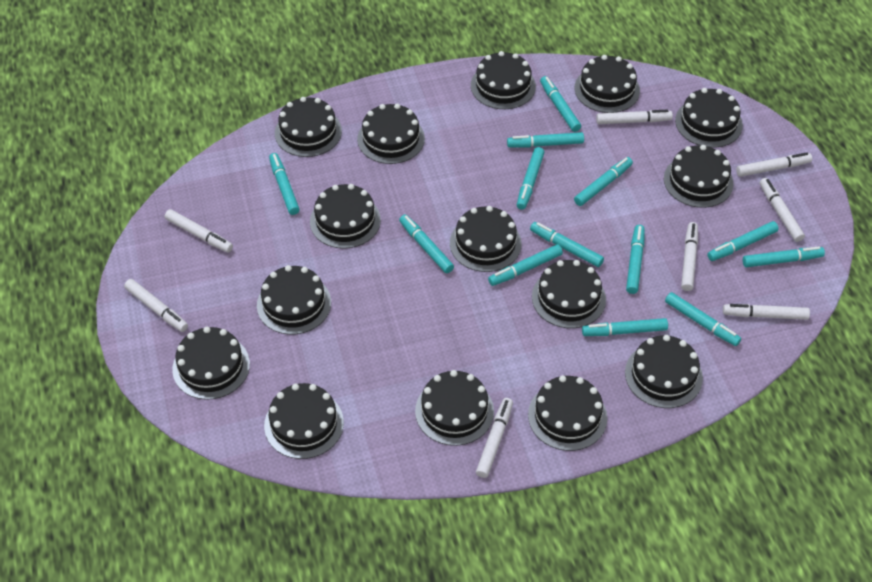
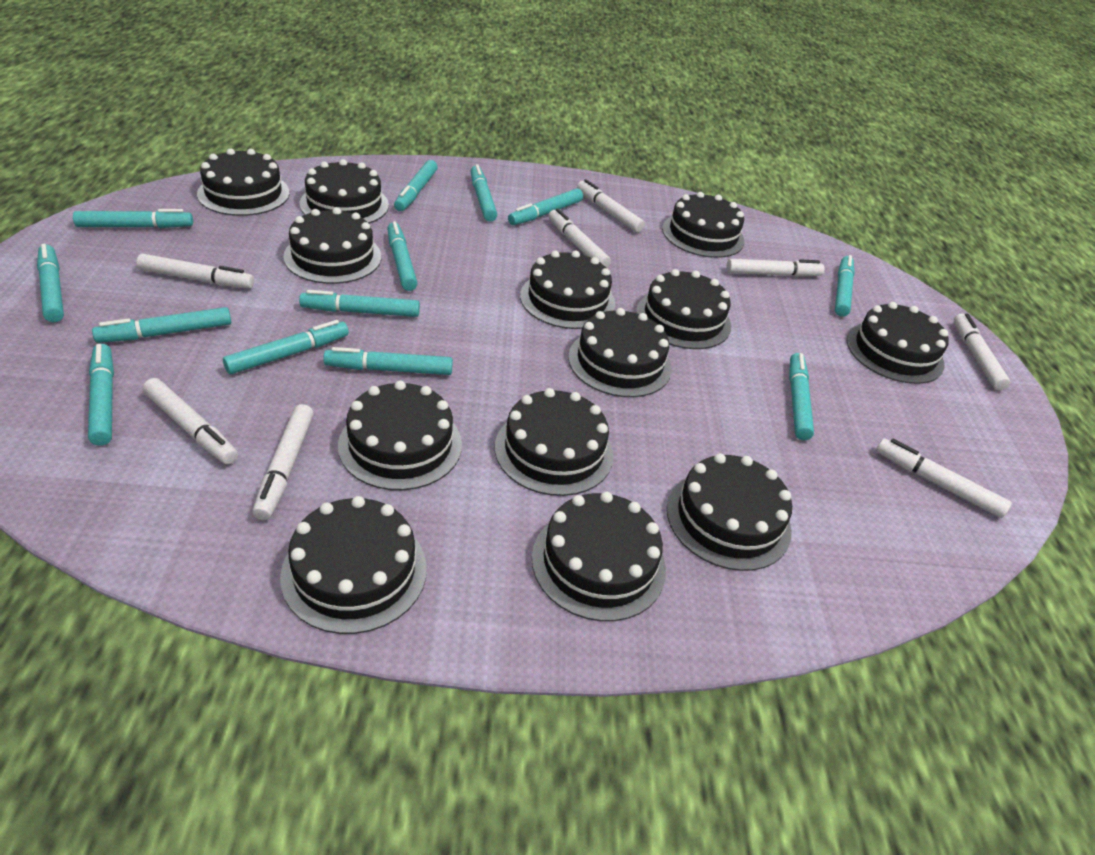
black cake: [172,327,250,400] [257,265,331,335] [264,383,344,459] [275,97,342,157] [310,184,381,249] [357,104,425,164] [415,370,494,446] [450,206,522,272] [471,51,536,109] [528,375,607,451] [532,260,606,328] [574,55,640,113] [625,335,703,408] [664,145,734,208] [675,88,743,148] = 15 -> [197,149,290,216] [280,496,427,634] [283,207,381,284] [300,159,389,223] [338,380,462,490] [495,388,613,496] [520,250,616,329] [532,492,666,621] [568,308,672,397] [636,269,731,349] [662,192,745,258] [667,453,792,571] [847,302,949,384] = 13

